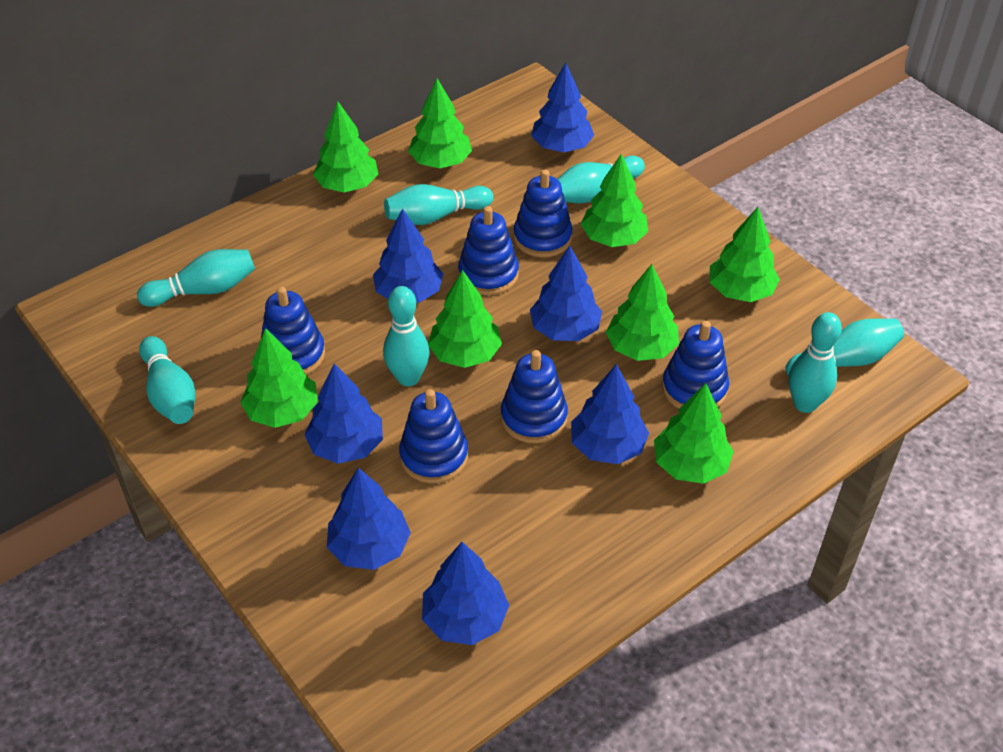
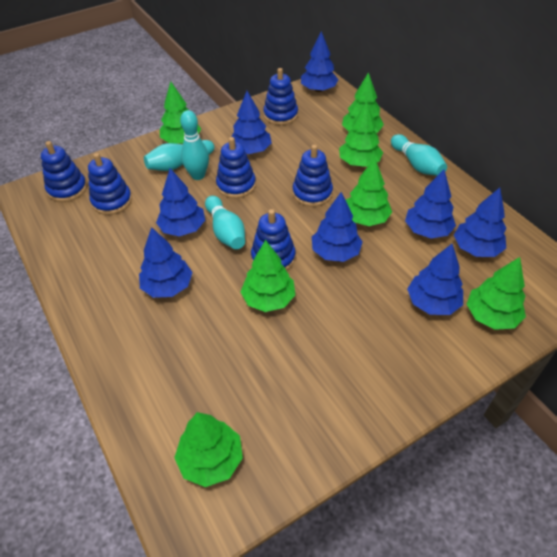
blue tree: [304,363,383,464] [327,468,411,570] [373,208,443,303] [422,542,509,645] [530,246,602,341] [531,63,594,152] [571,364,649,464] = 7 -> [139,227,193,298] [156,168,205,236] [231,91,272,154] [301,31,338,92] [312,192,363,262] [405,170,456,239] [407,244,463,315] [454,188,507,257] = 8
green tree: [240,328,318,428] [313,101,378,192] [408,79,472,168] [428,270,502,368] [581,154,648,247] [606,264,679,361] [654,383,734,484] [710,207,780,302] = 8 -> [160,81,201,144] [174,412,243,487] [240,240,295,312] [339,102,383,167] [342,72,384,133] [346,158,392,226] [467,257,526,330] = 7
turquoise bowling pin: [137,249,255,307] [139,336,195,424] [383,286,430,386] [384,184,493,225] [557,156,645,203] [786,319,904,376] [788,312,842,413] = 7 -> [144,140,214,171] [180,110,209,180] [205,196,245,249] [391,134,447,176] = 4

